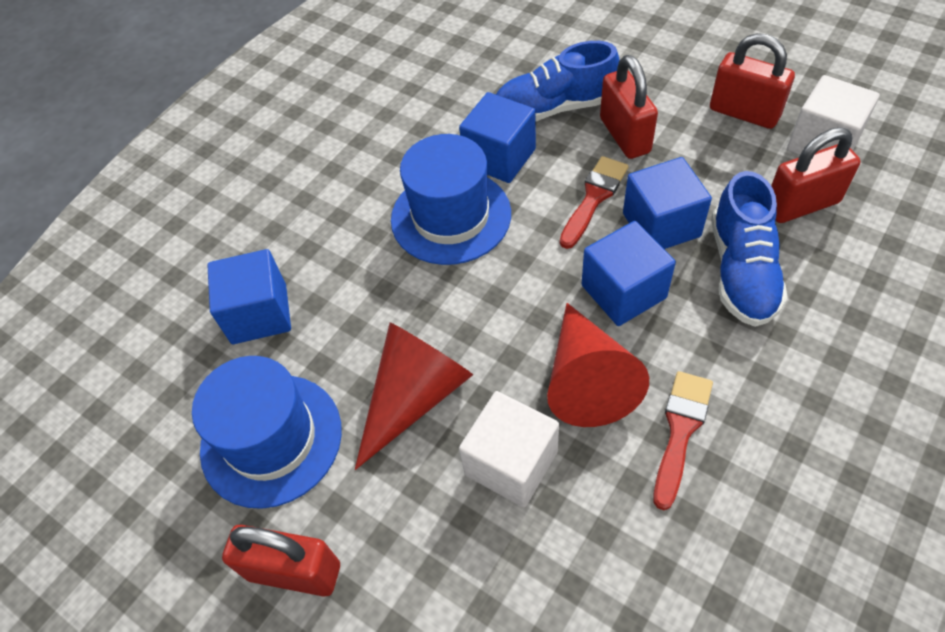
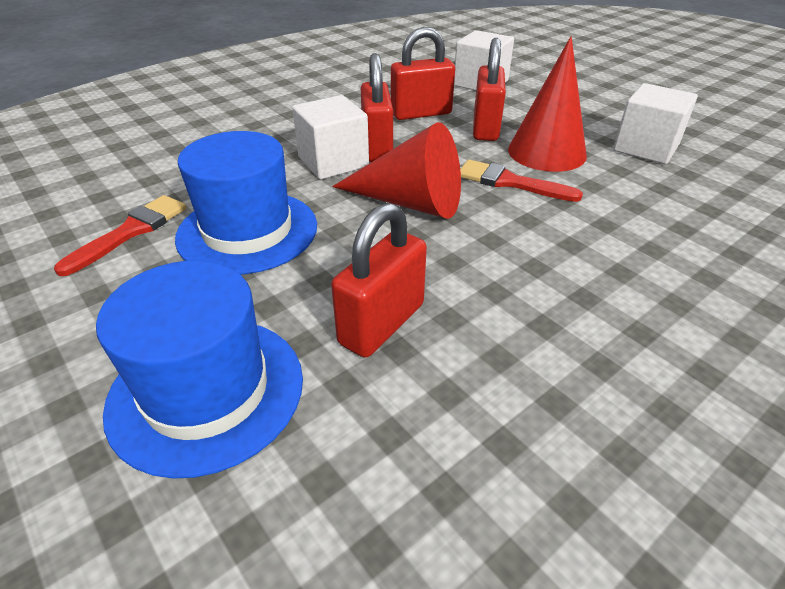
blue cube: [207,249,291,344] [459,92,536,183] [582,221,676,326] [623,157,712,249] = 4 -> none = 0
blue shoe: [496,41,620,121] [711,171,788,327] = 2 -> none = 0
white cube: [459,391,559,508] [787,75,880,155] = 2 -> [292,95,369,180] [454,30,514,91] [613,83,698,164] = 3

